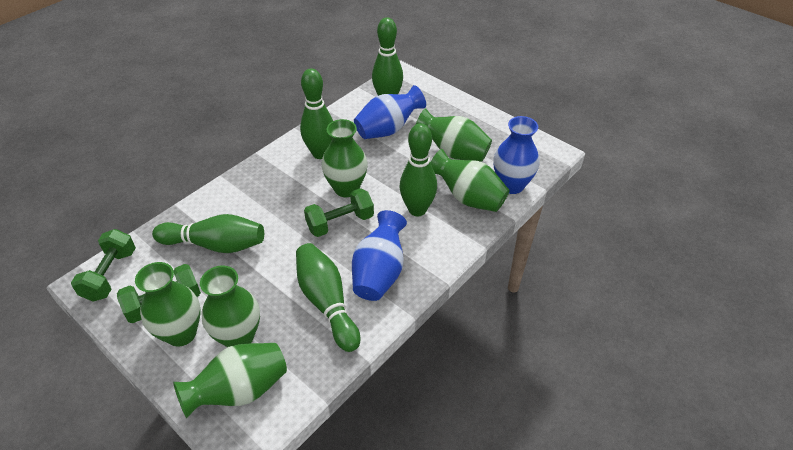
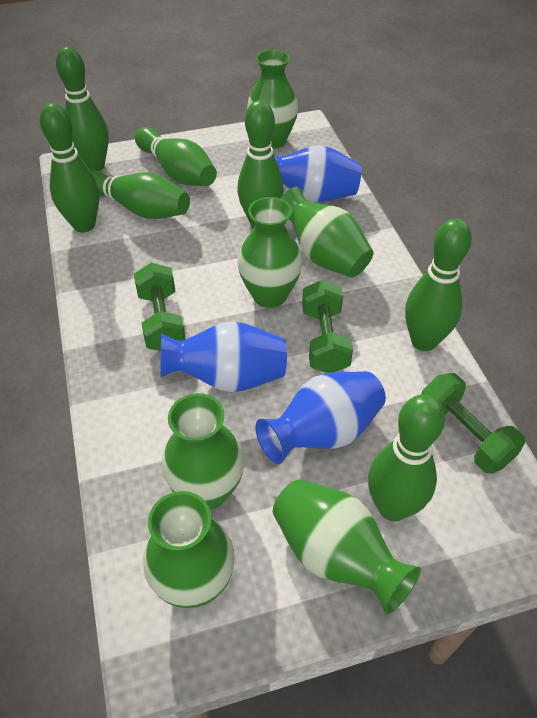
green bowling pin: [152,214,264,253] [296,243,360,352] [300,68,333,159] [372,17,403,96] [400,123,437,216] = 5 -> [40,103,99,233] [56,47,109,171] [90,170,190,219] [135,127,217,186] [237,100,284,228] [368,394,445,521] [405,218,472,351] = 7

